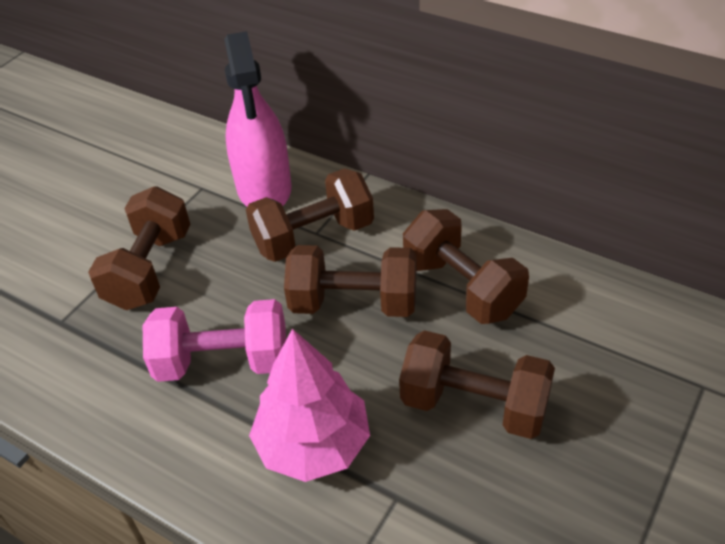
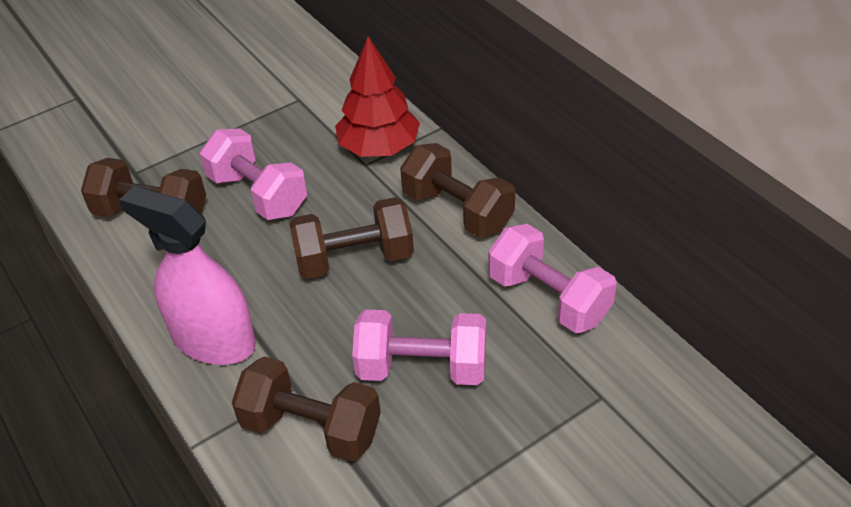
brown dumbbell: [88,186,191,310] [246,168,374,262] [284,245,416,317] [399,330,555,439] [403,209,529,324] = 5 -> [81,158,206,217] [232,356,381,462] [289,197,414,279] [400,143,515,237] = 4
pink dumbbell: [143,299,286,382] = 1 -> [200,128,307,220] [352,309,486,385] [488,224,617,333] = 3
pink tree: [249,329,370,482] = 1 -> none = 0
red tree: none = 0 -> [335,37,420,157] = 1

